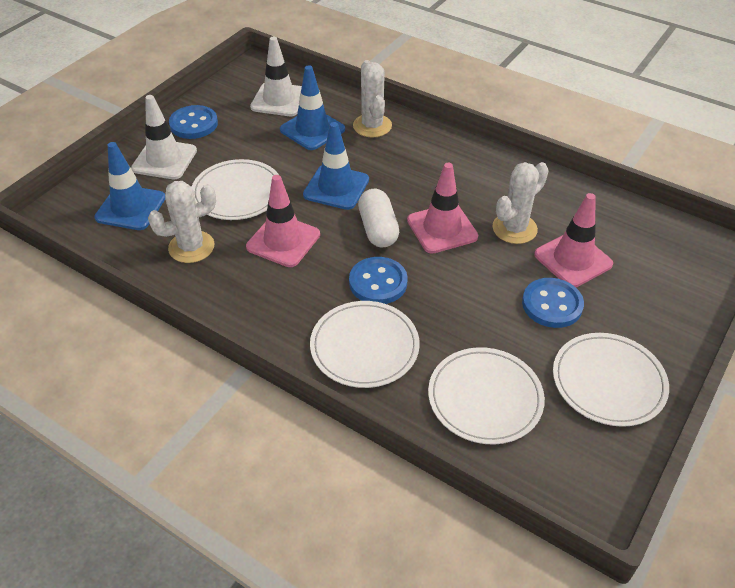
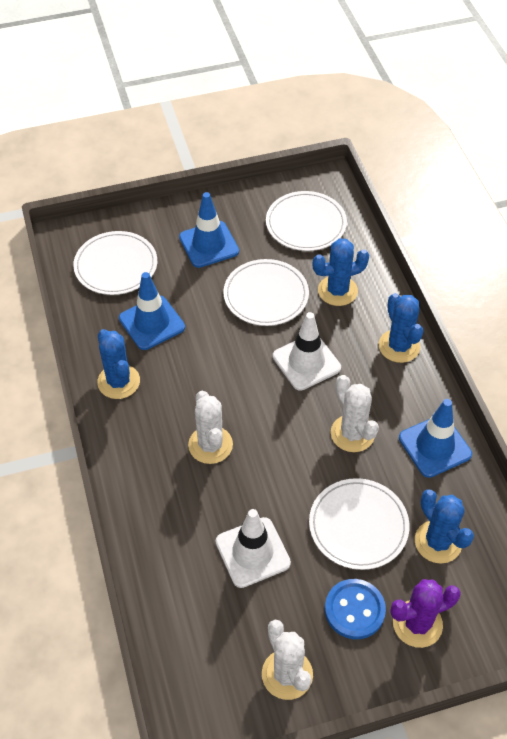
blue button: [169,105,218,139] [349,257,408,304] [522,278,584,328] = 3 -> [325,579,386,639] = 1
blue cactus: none = 0 -> [97,329,140,399] [313,238,369,306] [379,293,423,363] [415,489,474,564] = 4
pink traffic cone: [246,175,320,267] [407,163,478,254] [534,193,613,287] = 3 -> none = 0
purple cactus: none = 0 -> [390,579,461,648] = 1
white capsule: [358,189,399,247] = 1 -> none = 0

